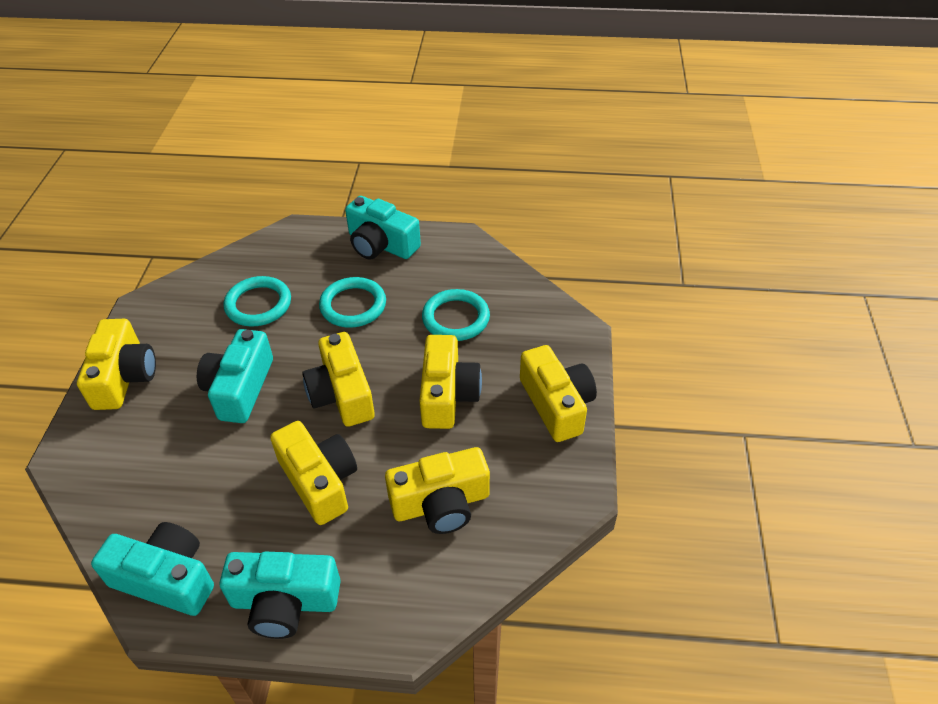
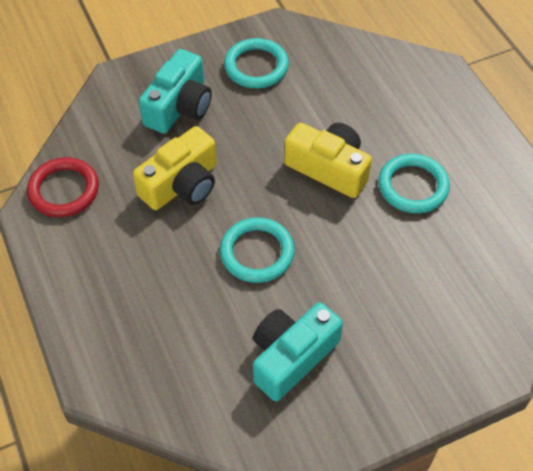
red ring: none = 0 -> [27,157,99,217] = 1
turquoise camera: [91,522,214,616] [197,329,273,423] [220,552,341,639] [345,196,421,260] = 4 -> [139,49,212,134] [253,302,343,402] = 2
yellow camera: [77,319,156,410] [270,421,357,525] [302,332,375,427] [385,447,490,534] [419,335,482,429] [520,345,597,442] = 6 -> [133,126,217,210] [284,123,372,198] = 2

